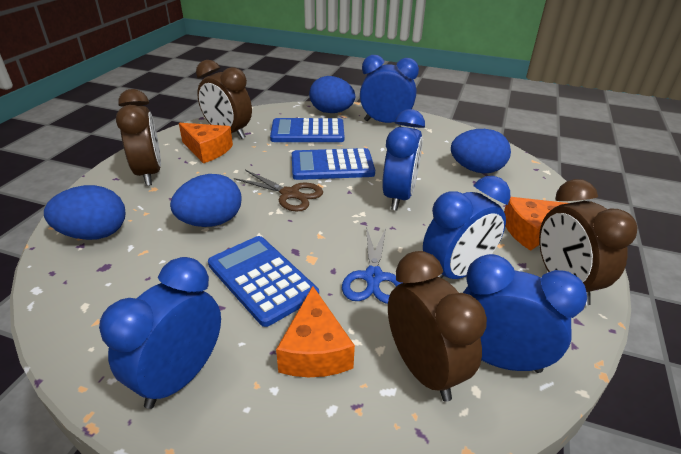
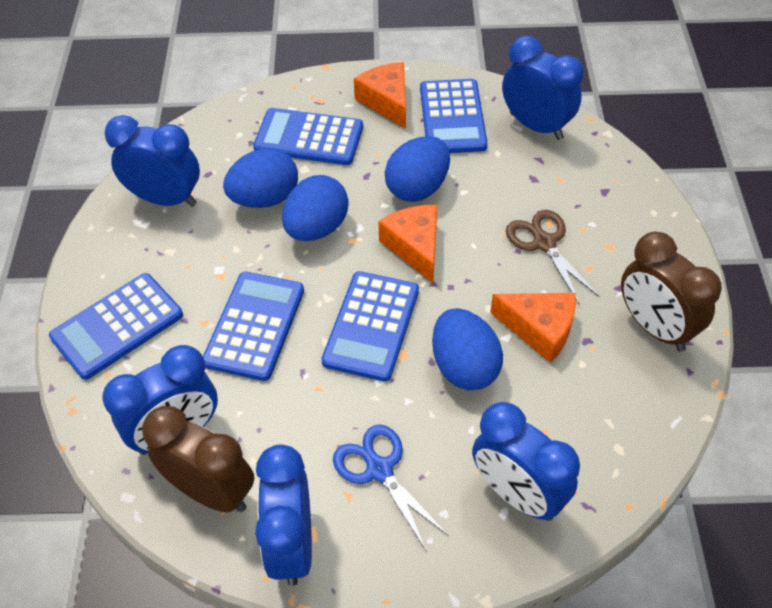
blue calculator: [208,236,319,327] [270,118,344,142] [292,148,375,180] = 3 -> [49,273,183,380] [203,272,304,381] [253,108,363,165] [321,271,419,382] [420,79,488,153] = 5
brown clock: [116,89,161,186] [196,60,252,139] [388,251,487,402] [539,179,638,305] = 4 -> [142,406,254,512] [621,232,722,352] = 2

